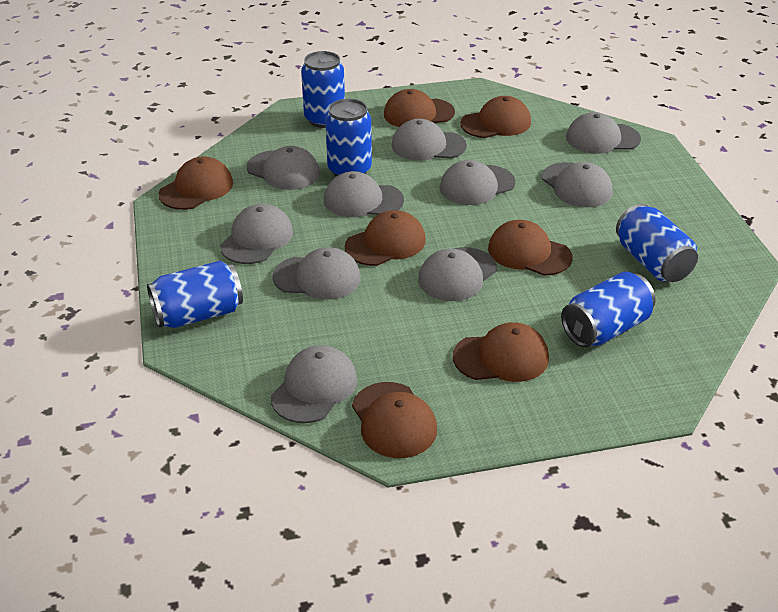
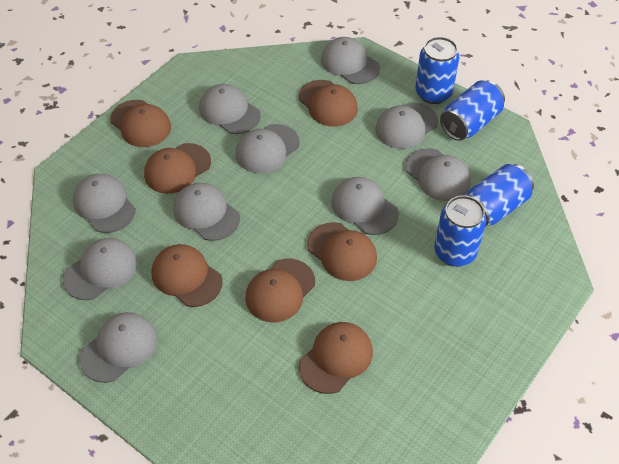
blue can: [147,260,243,328] [301,51,345,128] [325,99,372,176] [561,271,655,347] [616,204,698,282] = 5 -> [415,37,459,104] [434,195,486,267] [440,80,505,141] [466,164,534,227] = 4

